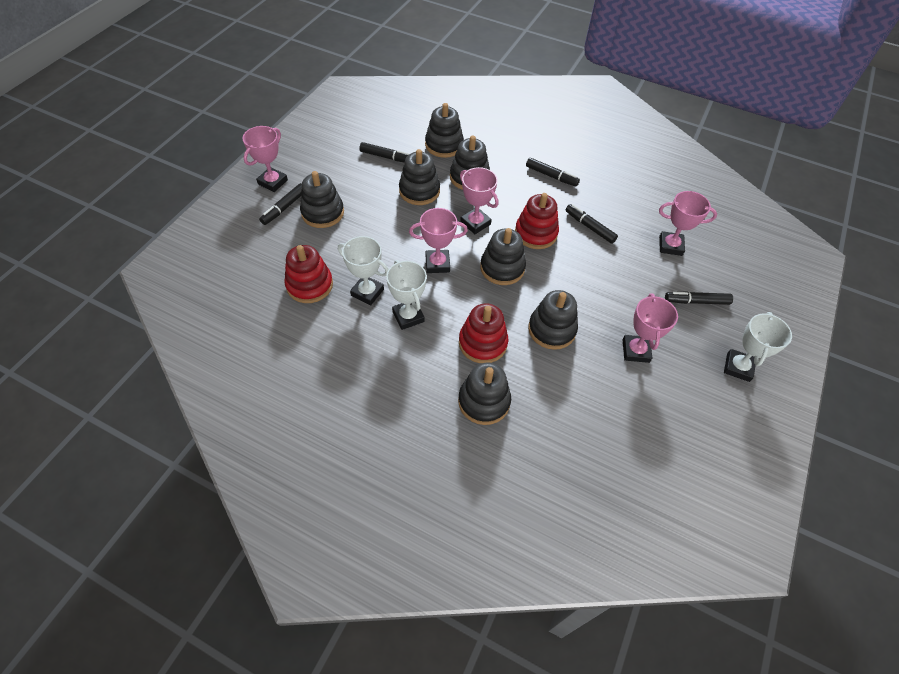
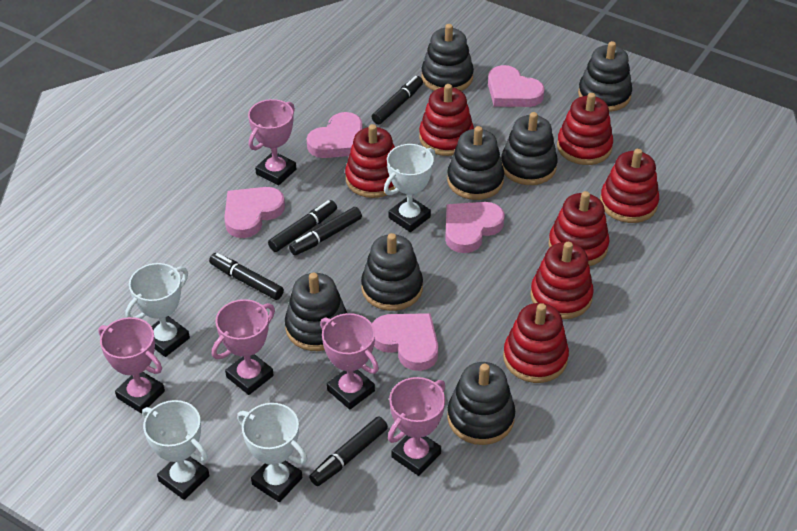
pink heart: none = 0 -> [224,187,285,238] [307,112,362,158] [372,313,438,371] [445,202,505,253] [488,65,545,107] = 5
red stacking toy: [284,245,333,303] [459,303,508,363] [515,193,559,249] = 3 -> [345,124,395,198] [419,84,474,156] [503,303,569,383] [530,242,594,319] [548,191,610,266] [557,93,613,165] [600,148,659,223] = 7
white trophy: [338,236,389,305] [386,260,427,330] [724,312,792,382] = 3 -> [125,263,190,357] [142,400,209,500] [237,403,307,502] [384,144,436,232] = 4

